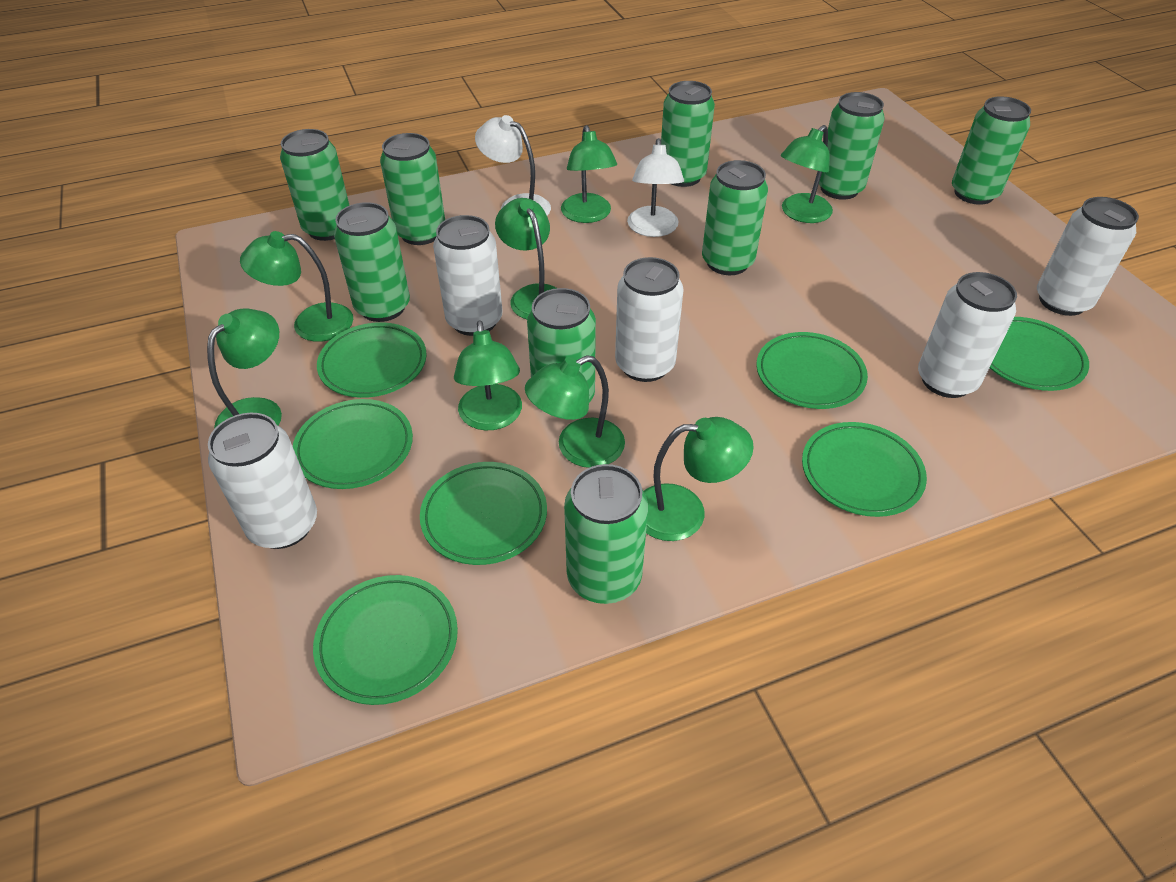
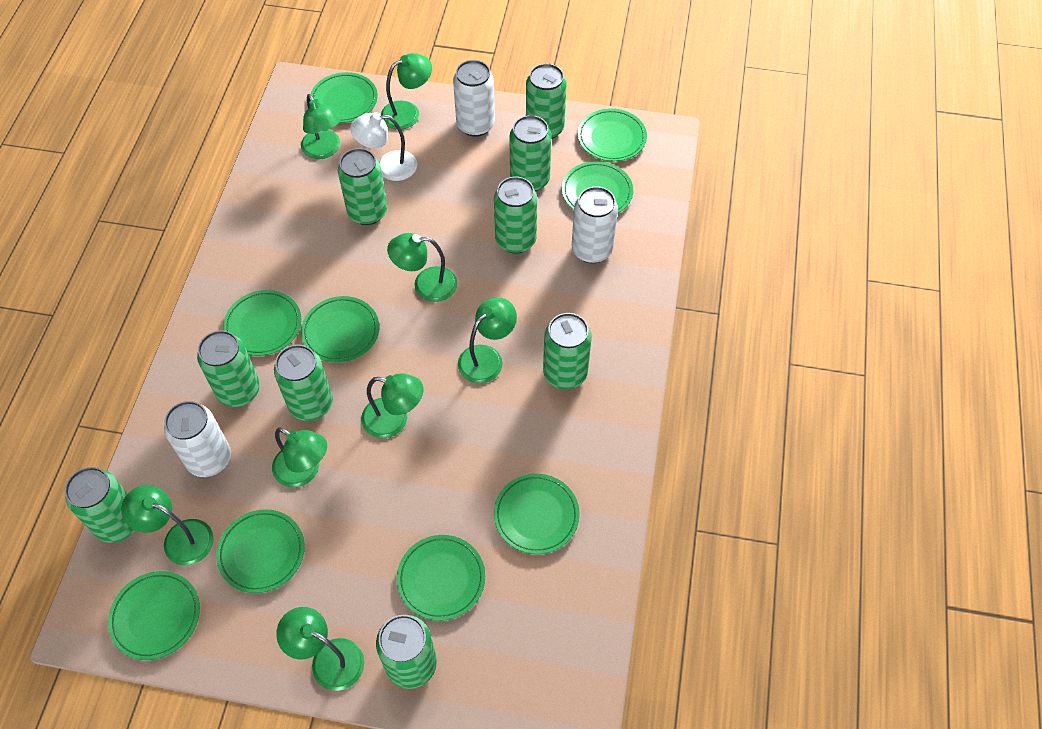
green plate: [293,399,413,489] [313,575,458,705] [317,322,427,398] [420,462,547,565] [756,332,868,409] [802,422,927,517] [990,317,1089,391] = 7 -> [108,571,200,660] [216,509,305,593] [223,290,301,356] [301,296,379,363] [310,72,378,123] [397,535,485,621] [494,474,580,554] [562,161,633,213] [578,108,647,161] = 9
white can: [208,413,317,549] [433,215,503,336] [615,257,684,382] [918,272,1017,398] [1037,197,1139,316] = 5 -> [164,401,231,477] [453,60,495,137] [572,186,618,263] = 3
white lamp: [475,115,551,216] [627,138,684,237] = 2 -> [350,112,417,181] = 1

